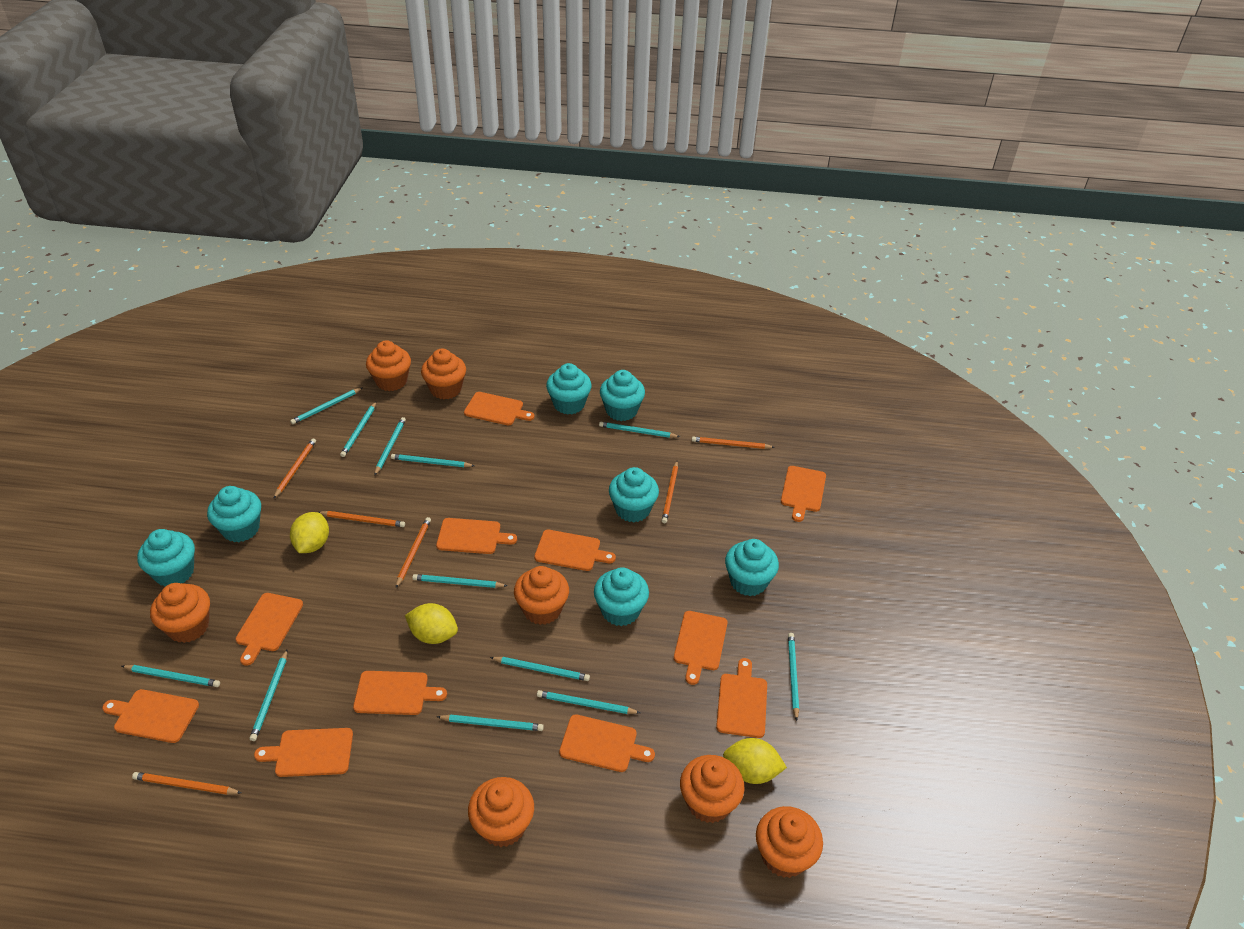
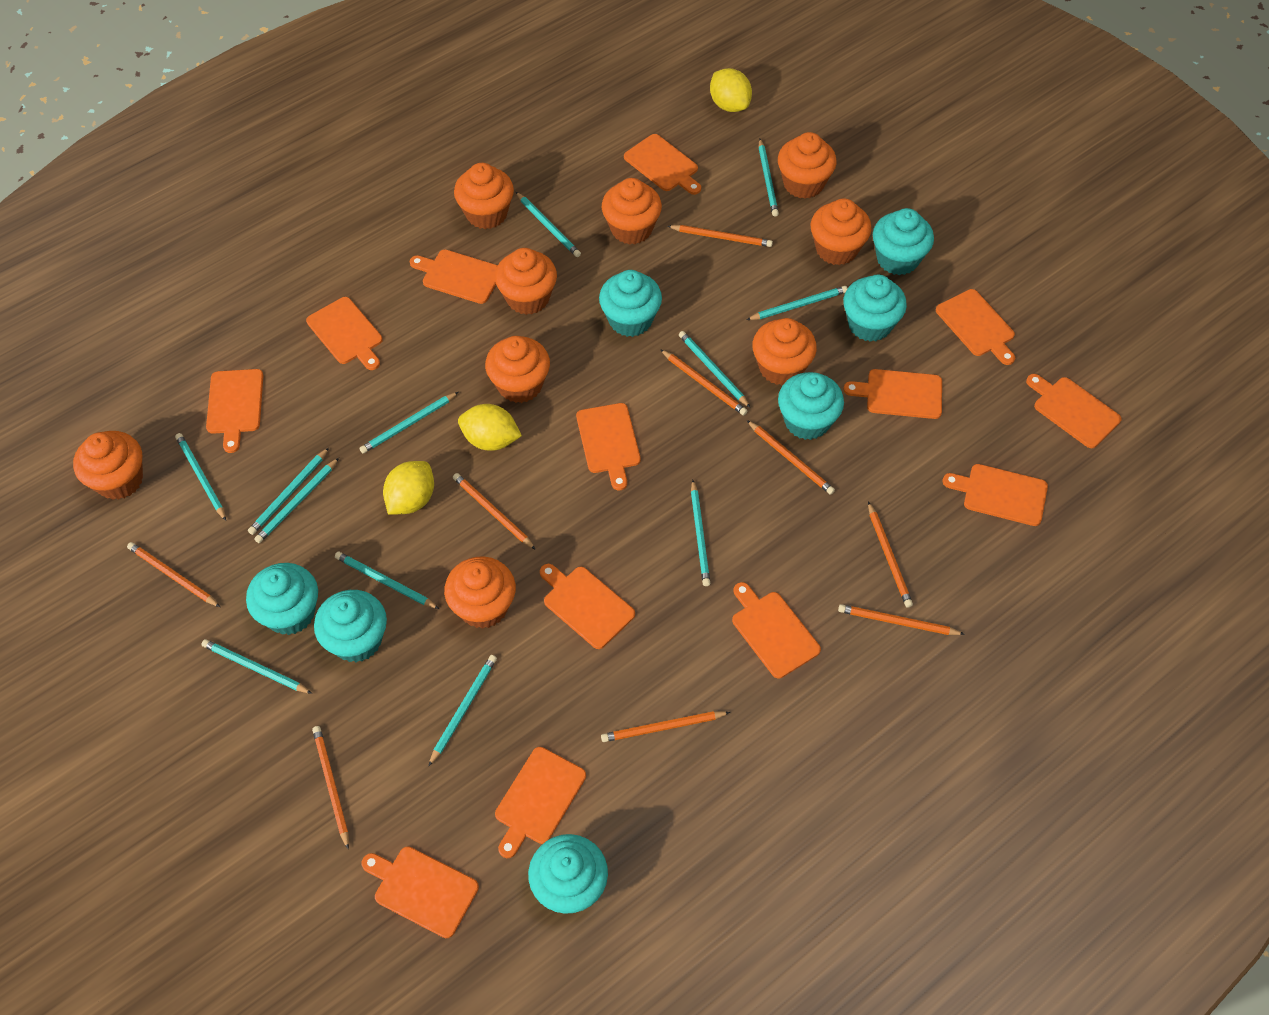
orange cupcake: [150,583,210,643] [366,340,411,391] [421,348,466,399] [468,777,534,847] [514,566,569,625] [680,755,745,823] [756,806,823,878] = 7 -> [73,431,143,500] [444,556,516,629] [454,163,514,229] [485,336,550,403] [495,248,557,315] [602,178,662,245] [752,318,817,385] [778,132,837,199] [810,198,872,265] = 9
orange cutting board: [102,689,199,743] [235,593,303,666] [254,728,353,777] [353,671,447,715] [436,518,517,554] [464,392,535,425] [534,530,616,571] [559,714,655,772] [674,611,728,685] [716,658,767,738] [781,466,826,522] = 11 -> [206,369,263,453] [306,297,383,370] [362,846,479,938] [410,250,498,304] [495,747,586,858] [540,564,635,649] [576,403,641,490] [624,134,701,195] [732,582,821,678] [843,369,942,419] [936,289,1015,365] [942,464,1048,526] [1026,374,1122,448] = 13
orange pencil: [132,772,242,795] [273,438,316,499] [318,511,405,527] [396,517,431,588] [662,461,678,523] [692,437,775,449] = 6 -> [127,542,220,607] [312,726,349,850] [453,473,536,550] [601,711,730,742] [660,349,747,415] [668,225,773,247] [747,420,835,495] [838,604,965,635] [868,502,913,608] = 9

